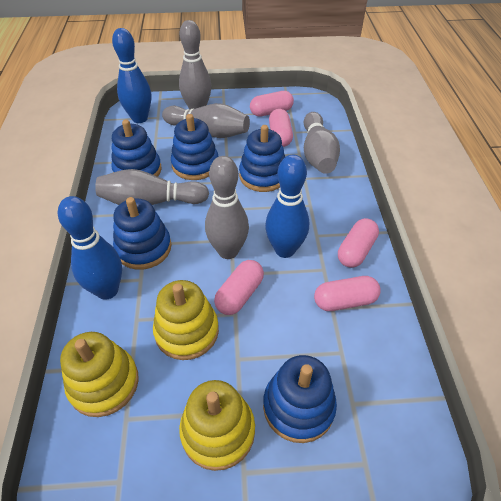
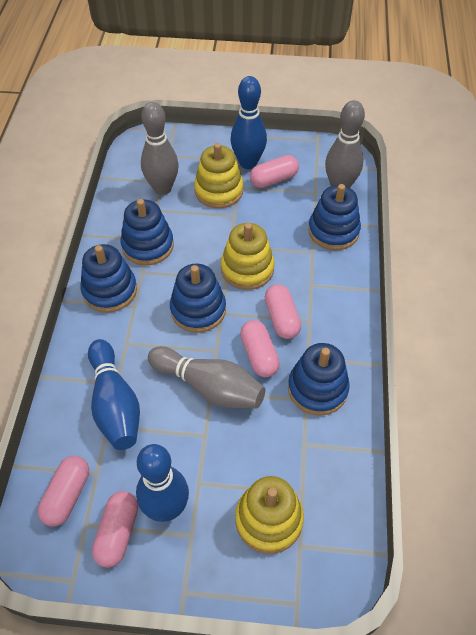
grey bowling pin: [95,169,209,205] [162,103,250,138] [179,20,211,110] [205,156,249,259] [304,112,340,174] = 5 -> [141,102,179,195] [148,346,265,409] [325,100,365,188] = 3

